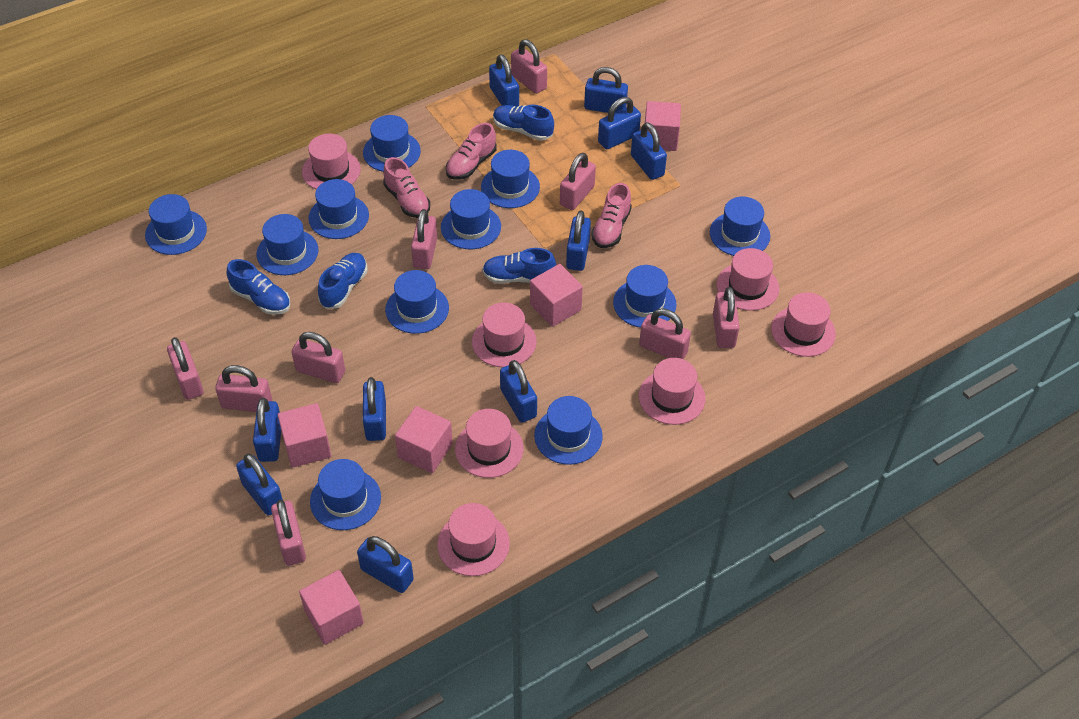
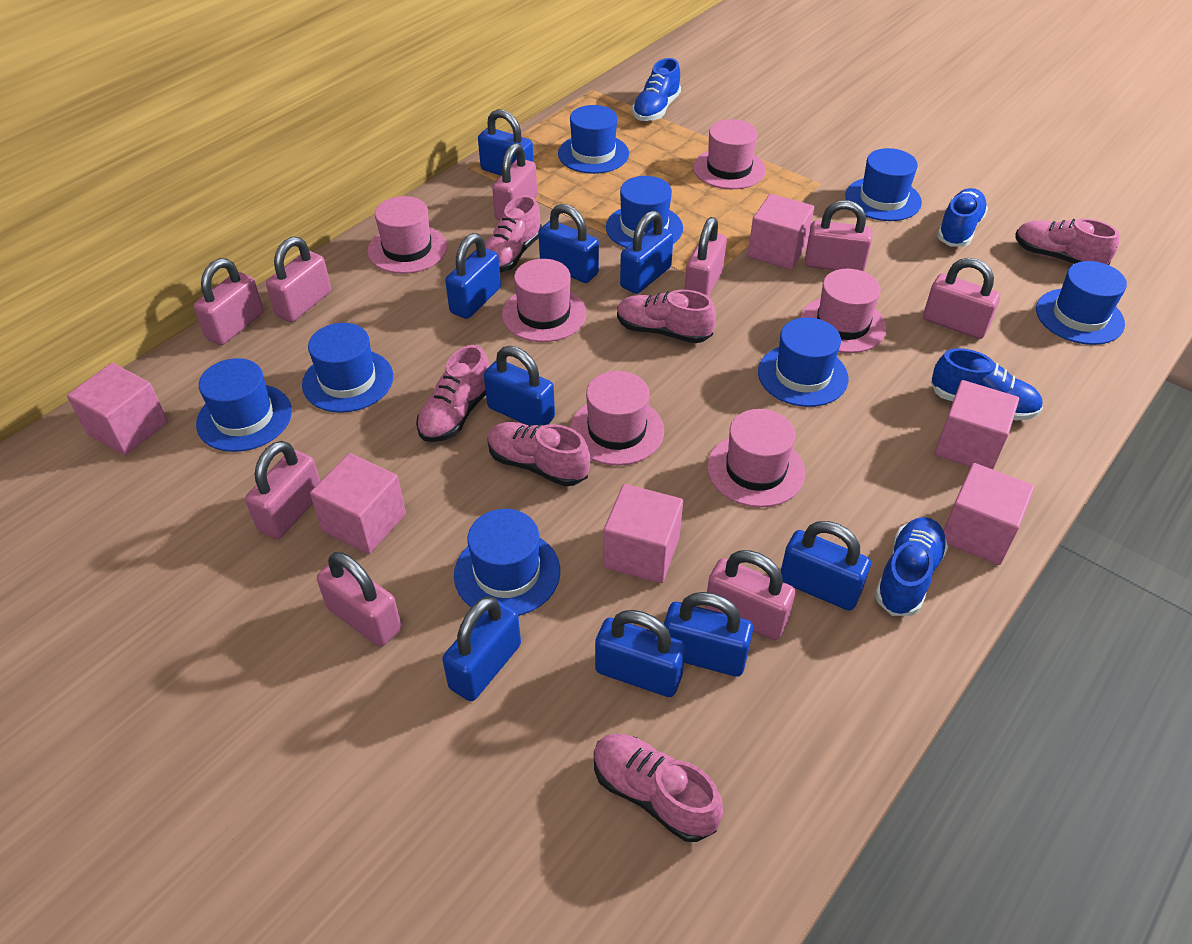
blue hat: [145,194,207,255] [256,214,318,275] [309,179,369,239] [310,459,381,530] [363,115,421,172] [385,270,449,334] [441,189,501,249] [481,150,540,208] [534,396,603,465] [613,265,676,328] [710,197,770,256] = 11 -> [196,358,292,452] [302,323,393,413] [454,509,560,616] [558,105,629,174] [606,176,683,248] [758,317,848,407] [845,148,922,221] [1036,261,1127,345] = 8
blue padlock: [236,453,283,516] [253,398,281,462] [357,536,414,593] [363,377,386,441] [489,54,519,107] [500,360,537,422] [566,210,591,271] [584,67,628,113] [598,97,641,149] [631,122,667,180] = 10 -> [442,596,521,701] [445,233,501,319] [478,109,534,176] [484,346,555,426] [538,204,599,283] [595,610,686,697] [620,211,673,294] [664,592,753,677] [781,521,871,611] = 9
pink cube: [278,403,331,468] [299,570,364,645] [395,406,453,473] [530,264,583,327] [645,101,681,151] = 5 -> [67,363,168,456] [310,453,406,554] [603,484,683,583] [748,194,814,270] [934,380,1019,469] [943,463,1035,565] = 6
pink hat: [302,134,361,190] [437,503,510,576] [455,409,524,478] [472,303,537,367] [639,358,706,425] [717,248,779,311] [771,292,836,357] = 7 -> [367,196,447,274] [502,259,586,342] [570,371,664,466] [693,119,766,189] [707,409,805,507] [800,269,887,353] = 6
pink shoe: [383,157,430,218] [446,123,497,180] [591,183,632,248] = 3 -> [416,345,489,442] [485,195,542,272] [487,422,590,486] [594,734,723,842] [617,290,716,343] [1015,219,1119,265] = 6

